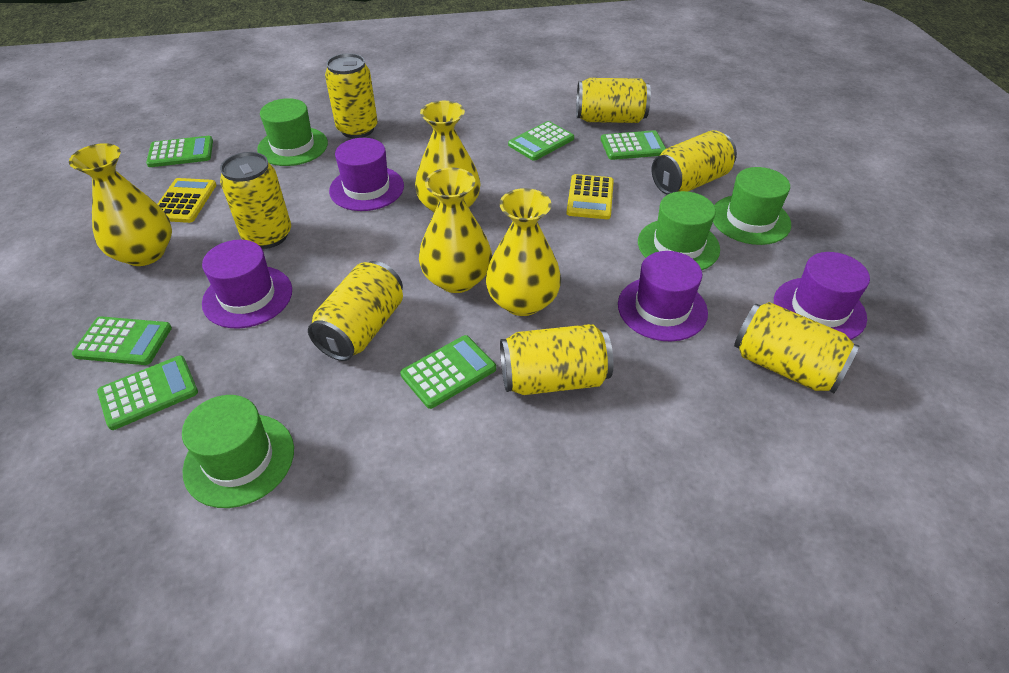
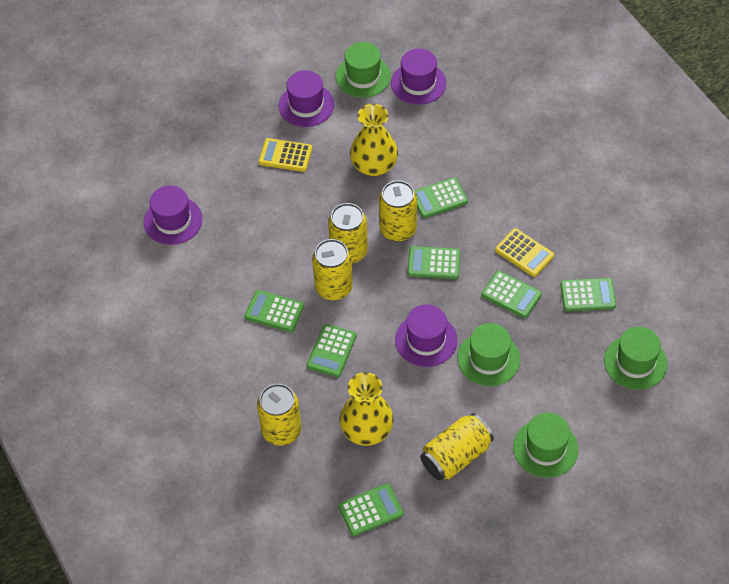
green calculator: [72,316,172,365] [97,355,198,430] [146,136,213,167] [400,335,496,409] [508,121,574,161] [601,130,666,160] = 6 -> [245,290,304,332] [307,324,357,377] [338,484,403,536] [408,246,460,279] [414,178,468,218] [481,271,542,318] [560,278,616,311] = 7
yellow can: [220,152,291,249] [308,261,403,361] [325,53,378,138] [500,324,613,395] [576,78,651,123] [652,130,737,195] [734,302,859,393] = 7 -> [257,384,301,446] [312,239,353,300] [328,203,368,264] [379,180,417,242] [420,413,494,480] = 5
yellow vase: [69,143,172,266] [415,101,481,212] [419,168,492,293] [486,188,561,316] = 4 -> [339,372,394,446] [350,104,398,176] = 2

